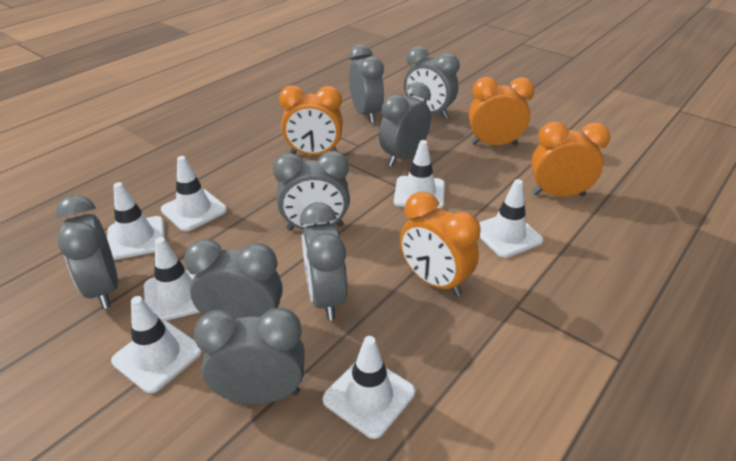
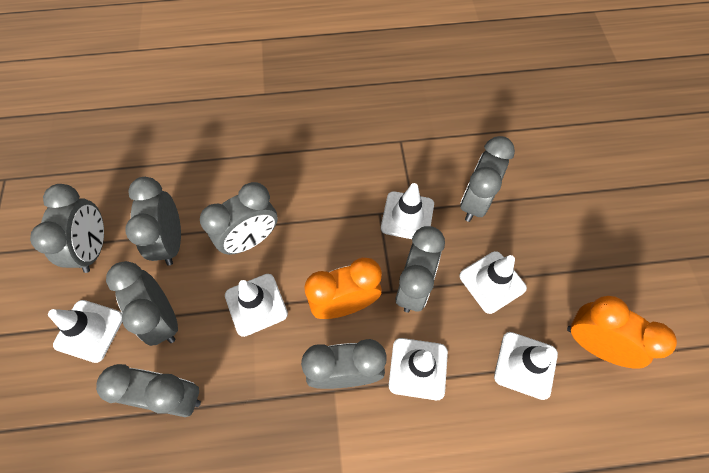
orange clock: [279,85,343,155] [400,192,480,296] [469,77,535,145] [531,122,610,197] = 4 -> [304,257,382,319] [567,296,677,369] = 2
white traffic cone: [107,182,165,260] [111,296,202,393] [144,237,200,321] [161,156,227,232] [323,336,415,439] [394,140,445,209] [479,179,543,258] = 7 -> [48,300,122,363] [225,274,288,337] [381,183,434,239] [389,338,448,400] [460,251,527,314] [494,332,558,400] = 6

